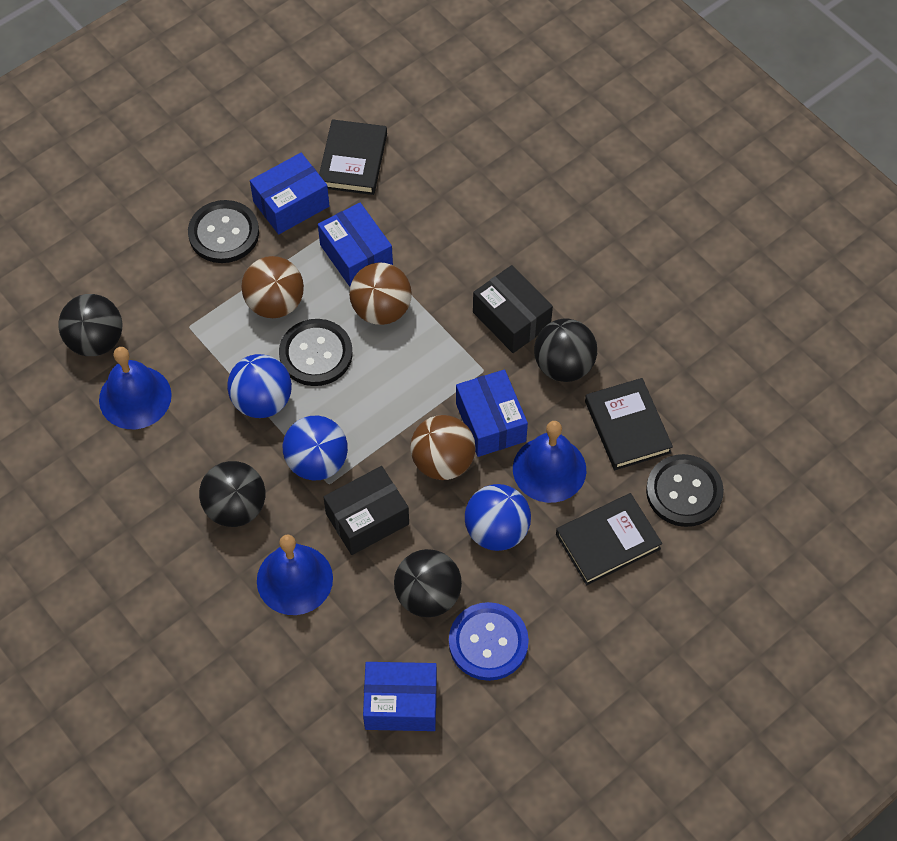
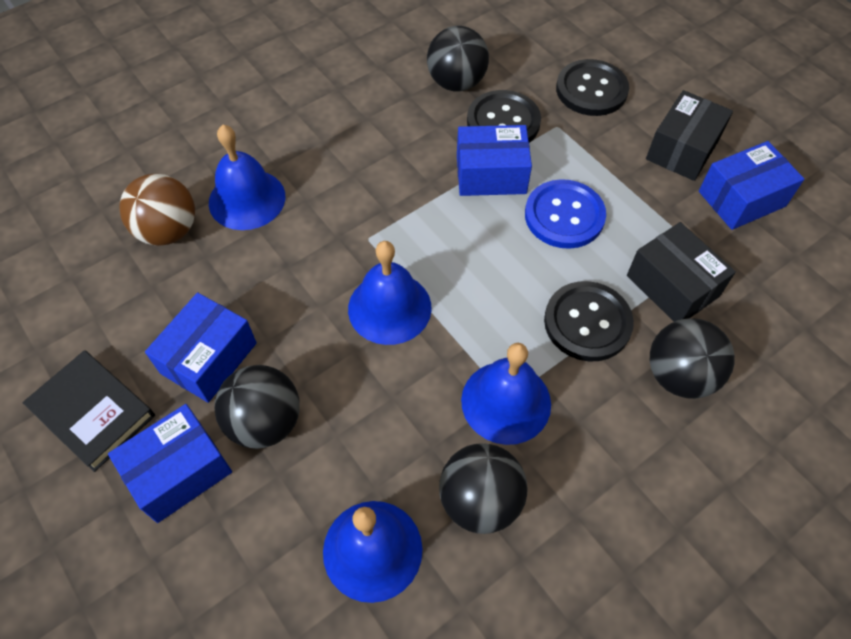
black book: [319,119,387,195] [556,493,662,586] [585,378,673,470] = 3 -> [23,350,155,472] = 1
blue ball: [227,354,292,418] [283,416,348,480] [465,484,531,551] = 3 -> none = 0
blue bell: [99,347,172,429] [257,535,333,615] [513,421,586,503] = 3 -> [209,125,285,230] [323,501,422,603] [348,241,432,345] [461,343,551,445] = 4
brown ball: [241,256,304,318] [349,262,412,325] [410,415,476,480] = 3 -> [119,174,195,246] = 1

